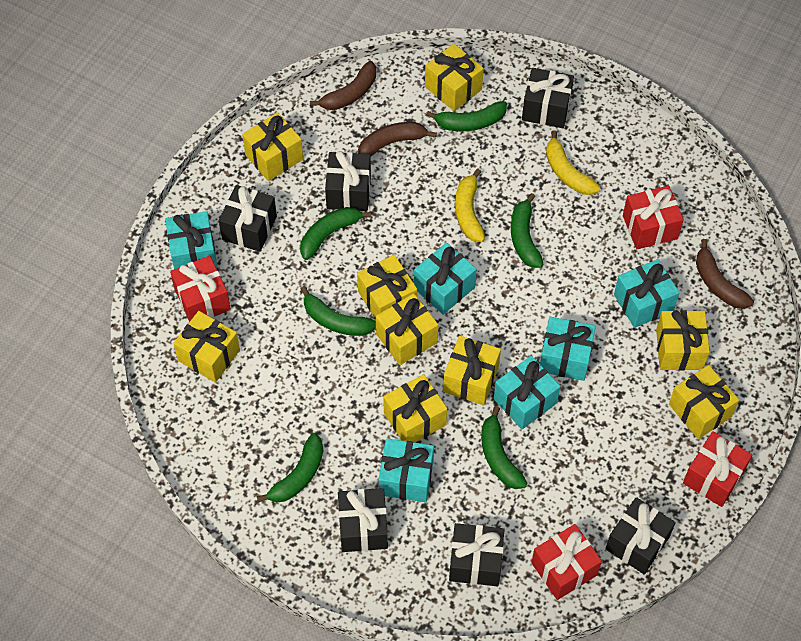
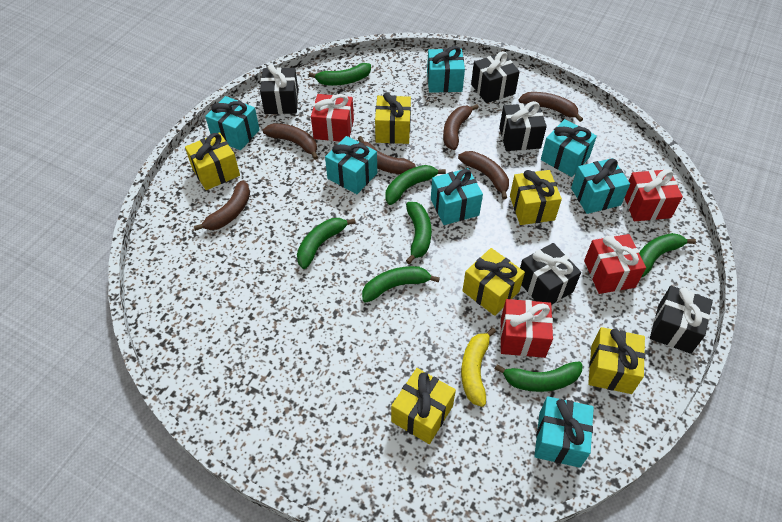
black gift: [219,185,277,252] [325,151,371,211] [338,488,388,552] [449,523,505,586] [522,68,574,128] [606,497,676,574] = 6 -> [260,64,298,114] [471,51,520,103] [499,101,547,151] [520,243,581,305] [650,286,713,354] = 5
brown banana: [310,61,376,110] [358,122,437,157] [696,239,754,309] = 3 -> [194,180,250,231] [263,123,318,160] [358,136,416,174] [443,104,479,150] [458,151,509,200] [519,92,583,122] = 6
green banana: [257,433,323,503] [300,207,372,260] [301,286,376,336] [426,101,507,131] [481,406,528,489] [511,193,544,268] = 6 -> [297,218,355,269] [309,63,371,85] [362,266,440,303] [385,165,446,205] [406,202,432,264] [495,362,582,392] [639,233,696,277] = 7
turquoise gift: [165,211,217,269] [379,438,434,502] [414,242,477,315] [494,356,560,429] [540,317,596,381] [614,259,679,328] = 6 -> [205,96,260,150] [325,136,377,194] [427,46,465,93] [431,168,483,225] [534,396,594,468] [541,119,597,177] [571,158,630,214] = 7
yellow banana: [455,169,485,242] [546,130,601,195] = 2 -> [461,328,496,407] = 1
yellow gift: [173,311,240,383] [242,112,303,181] [357,255,417,319] [376,293,438,365] [383,374,447,442] [425,44,484,111] [443,336,501,405] [656,310,710,370] [669,365,739,439] = 9 -> [185,132,240,190] [375,92,411,144] [391,368,456,444] [462,248,525,316] [510,170,562,225] [588,327,645,394] = 6

